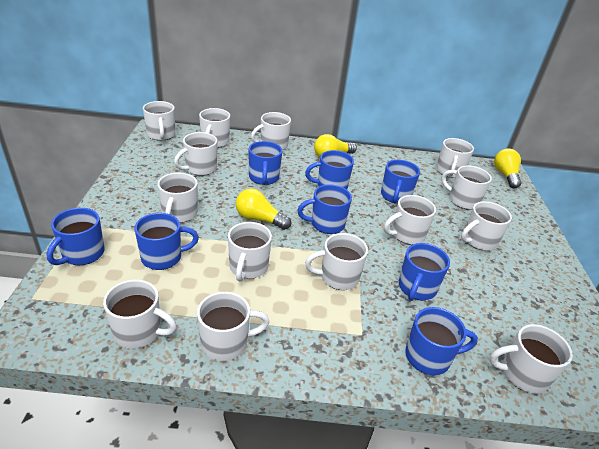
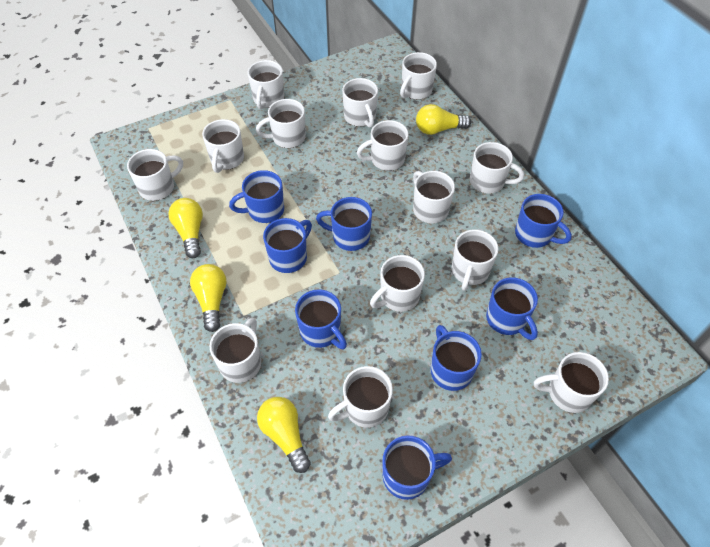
yellow light bulb: [236,189,291,230] [314,134,357,158] [494,148,521,188] = 3 -> [168,198,203,258] [190,264,227,332] [257,397,311,473] [416,104,471,135] = 4

